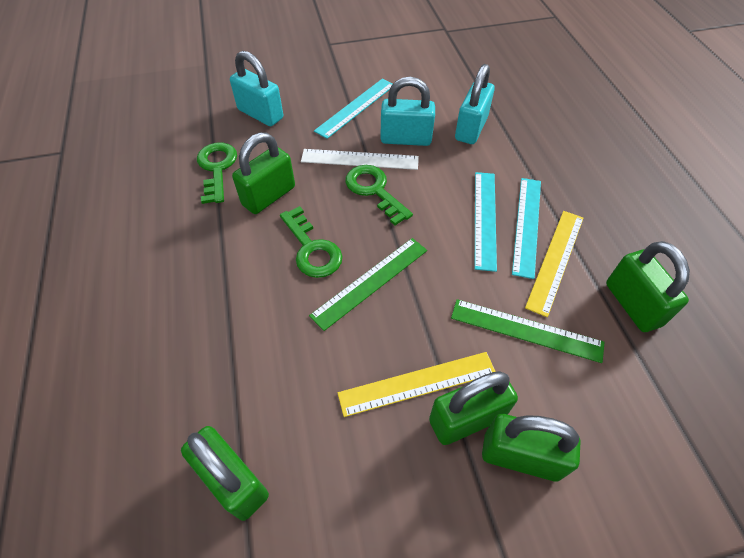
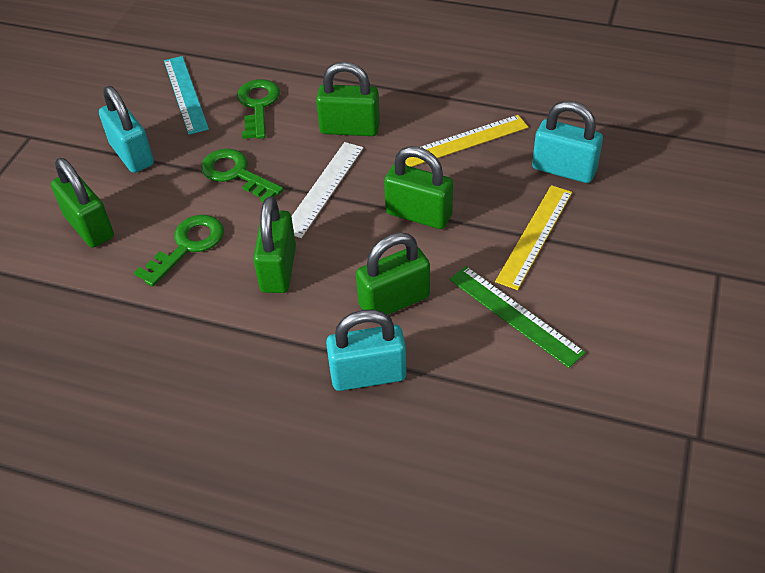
green ruler: [309,238,427,331] [451,299,605,363] = 2 -> [449,266,586,368] = 1
turquoise ruler: [314,79,393,139] [475,172,497,272] [512,178,541,279] = 3 -> [164,56,209,135] = 1

